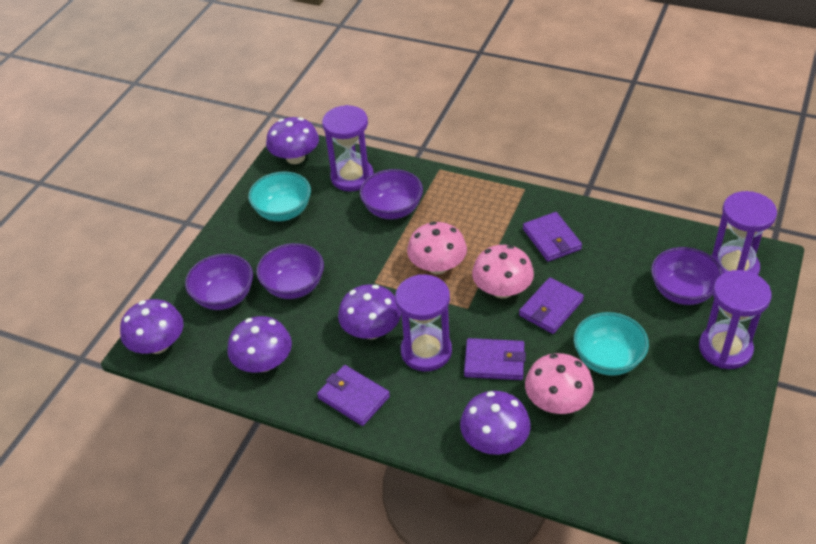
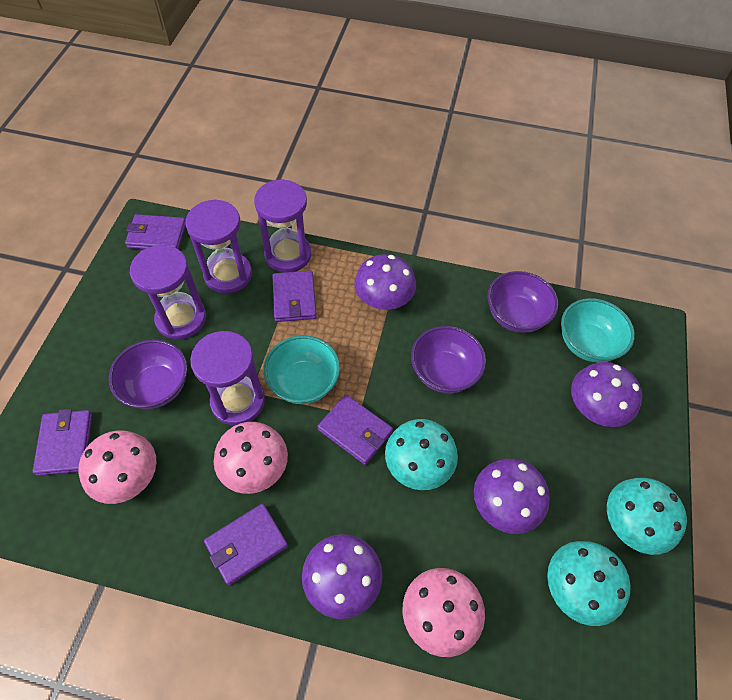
purple bowl: [185,254,253,310] [257,243,324,299] [360,169,423,219] [651,247,723,305] = 4 -> [109,340,188,409] [411,326,486,393] [487,271,558,333] = 3
purple mushroom: [120,299,183,354] [227,316,292,372] [266,117,319,164] [338,284,401,339] [460,391,530,455] = 5 -> [302,534,383,619] [354,254,416,310] [474,459,550,534] [571,362,642,427] = 4
purple wallet: [317,365,390,426] [464,338,526,380] [519,277,584,334] [523,212,582,262] = 4 -> [33,409,93,476] [125,214,186,250] [204,503,288,586] [272,271,316,322] [317,394,393,465] = 5
turquoise mushroom: none = 0 -> [385,419,458,490] [547,541,631,626] [607,478,687,555] = 3

